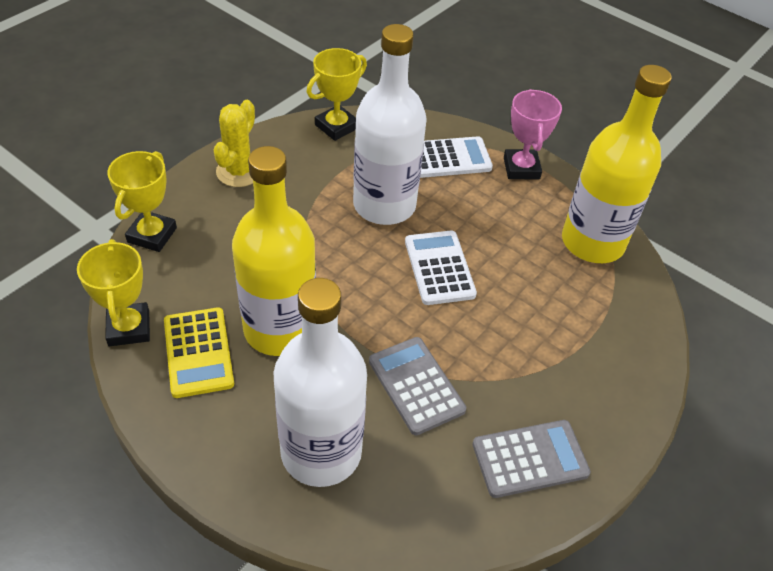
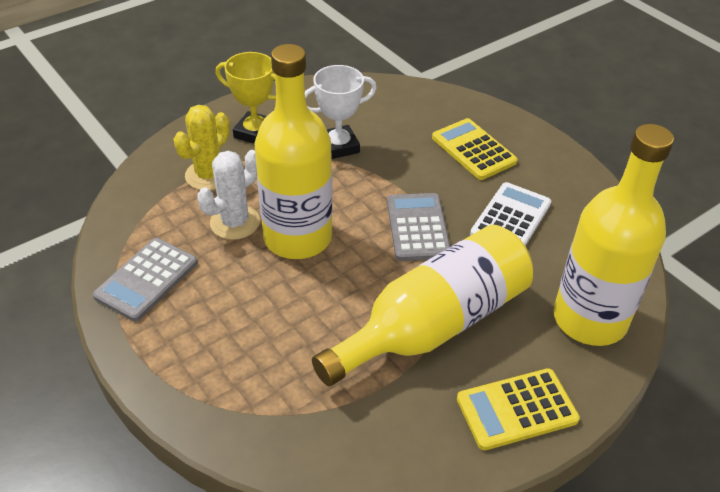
pink trophy: [504,89,562,179] = 1 -> none = 0
white bottle: [274,278,367,487] [353,24,427,225] = 2 -> none = 0
white cactus: none = 0 -> [197,150,260,240] = 1
white calculator: [405,231,477,305] [420,136,493,178] = 2 -> [470,182,551,246] = 1
white trophy: none = 0 -> [305,65,377,159] = 1
yellow bottle: [232,146,316,356] [562,65,672,263] = 2 -> [255,44,332,259] [312,225,533,386] [553,124,674,346] = 3
yellow calculator: [164,307,234,398] = 1 -> [432,118,518,180] [457,368,580,450] = 2
yellow trophy: [77,239,150,346] [107,151,177,252] [306,48,367,141] = 3 -> [216,52,276,144] = 1

